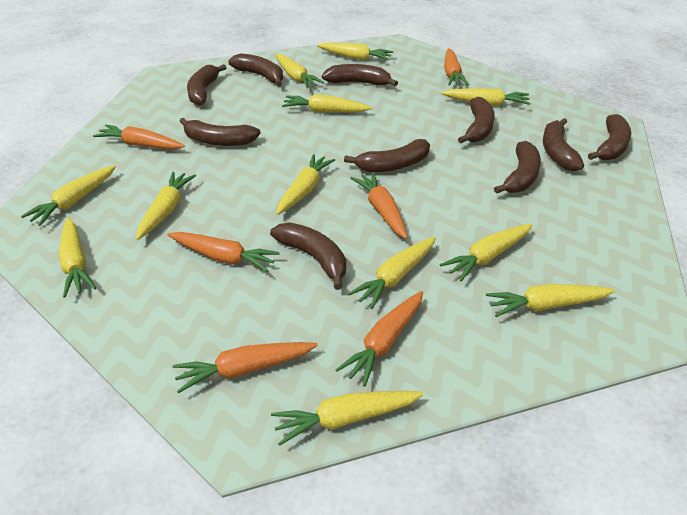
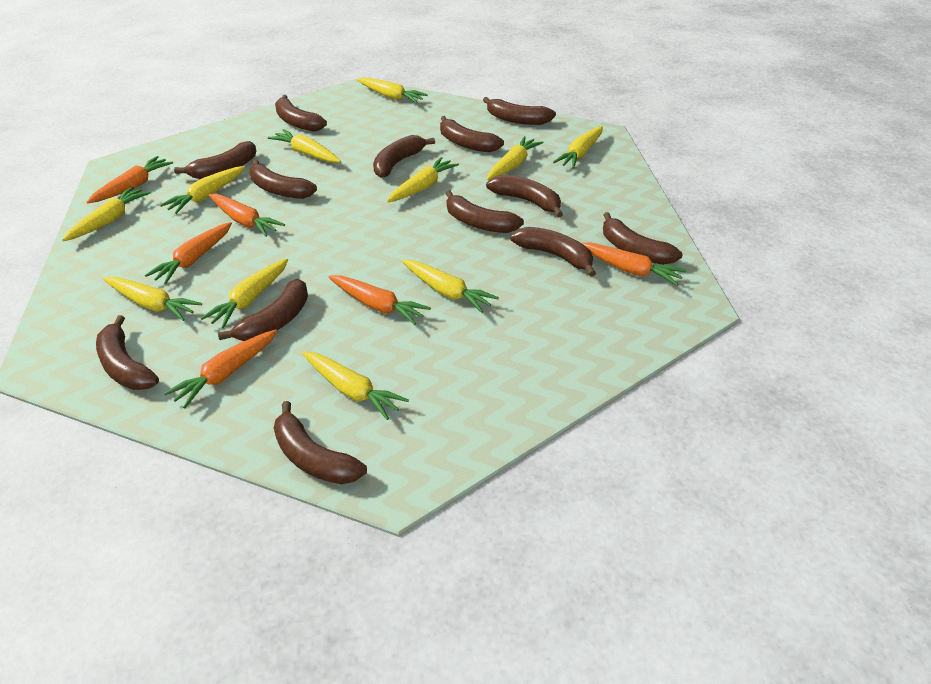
brown banana: [179,118,261,146] [187,64,226,106] [228,53,283,86] [270,223,346,290] [322,64,398,86] [344,139,430,172] [458,97,495,143] [494,141,541,194] [543,118,584,171] [588,114,631,160] = 10 -> [96,315,159,390] [174,141,256,179] [218,279,308,341] [250,159,317,199] [274,401,367,484] [275,95,327,132] [373,135,435,178] [440,116,504,152] [445,190,524,233] [483,97,556,125] [486,175,563,218] [510,227,596,277] [603,212,682,265] = 13
yellow carrot: [21,165,116,226] [59,218,96,298] [136,172,196,240] [271,391,424,446] [275,54,325,89] [276,154,335,215] [282,94,372,112] [317,43,393,60] [348,237,436,309] [440,224,533,281] [441,89,531,106] [486,284,615,317] = 12 -> [62,186,150,242] [103,277,202,321] [160,166,245,214] [201,258,288,328] [268,129,341,163] [302,351,409,420] [357,77,428,103] [387,157,459,203] [402,260,499,313] [486,136,543,181] [553,126,603,169] = 11

